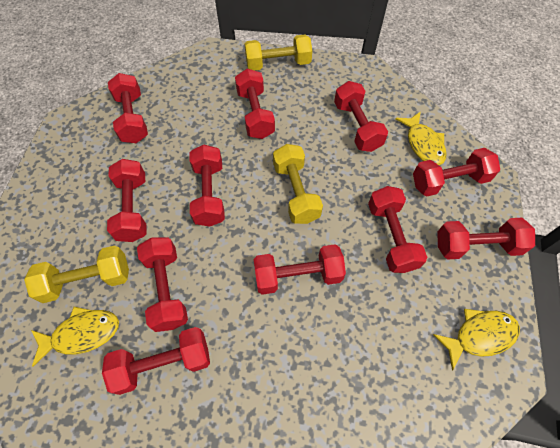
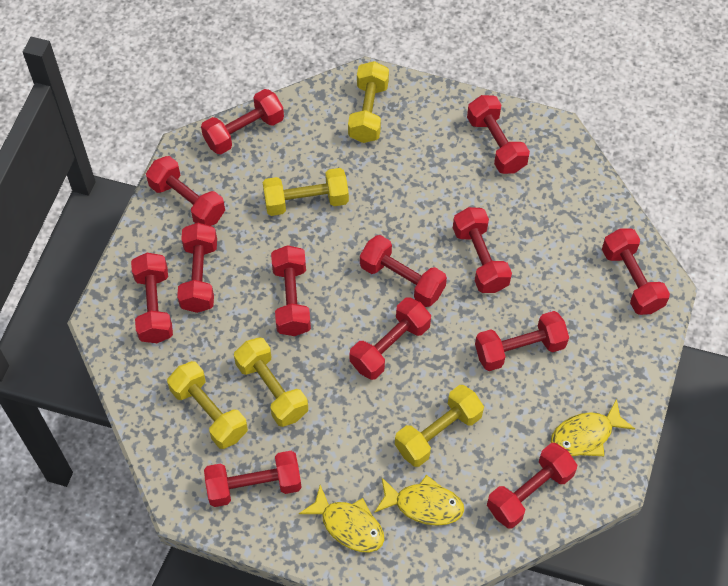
red dumbbell: [102,327,210,395] [107,159,147,242] [108,73,148,143] [137,237,188,332] [190,144,225,226] [235,69,275,139] [254,244,346,295] [334,81,388,152] [368,186,427,273] [413,148,500,196] [437,218,535,259] = 11 -> [131,253,173,343] [146,156,225,226] [177,223,217,313] [201,89,284,154] [204,451,302,507] [271,245,311,336] [350,297,431,380] [360,235,447,307] [453,207,512,293] [467,95,530,174] [475,311,569,371] [487,443,577,528] [602,228,670,315] = 13
yellow dumbbell: [24,245,129,303] [245,34,312,71] [273,144,323,224] = 3 -> [167,361,248,449] [234,337,308,427] [263,168,349,216] [348,61,389,143] [395,385,484,467] = 5

